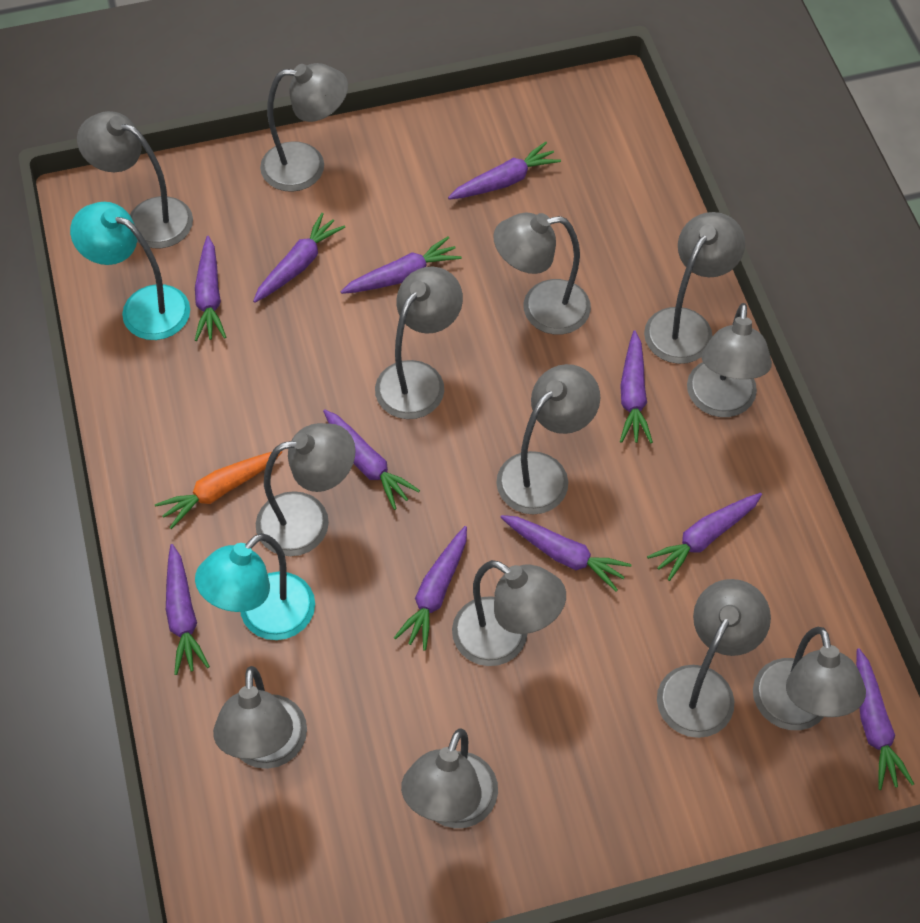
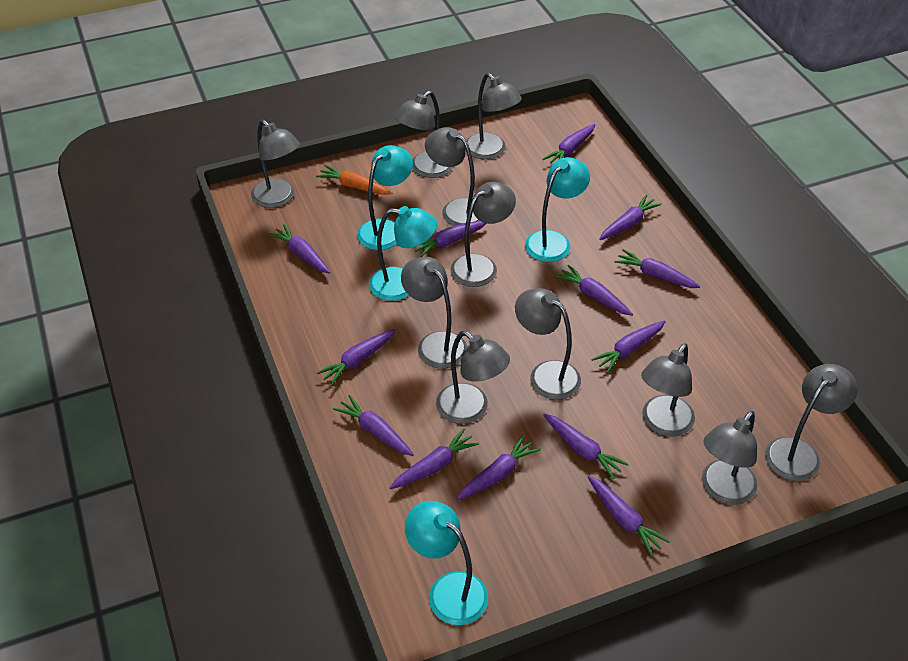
grey lamp: [77,111,193,248] [213,666,307,769] [256,423,356,556] [260,63,348,192] [375,266,463,419] [401,728,498,828] [452,560,566,666] [493,213,591,335] [496,364,600,514] [644,212,745,364] [657,579,771,738] [687,303,772,417] [753,627,866,730] = 13 -> [251,119,300,208] [395,91,453,178] [401,257,467,369] [425,127,479,226] [436,331,510,424] [450,182,516,287] [465,73,522,159] [515,288,581,400] [641,343,695,437] [702,411,757,505] [765,364,857,481] = 11
purple carrot: [166,544,210,675] [195,236,226,341] [253,213,345,303] [323,409,420,510] [340,236,462,294] [394,526,467,651] [448,142,561,200] [500,515,632,592] [620,331,653,443] [647,492,762,581] [856,648,914,790] = 11 -> [268,224,330,274] [317,329,396,386] [333,395,414,456] [390,429,479,489] [415,221,486,257] [457,435,541,500] [543,124,595,164] [543,414,629,480] [555,265,633,316] [588,476,670,556] [592,321,666,373] [599,195,662,240] [615,249,700,288] = 13
turquoise lamp: [70,202,190,340] [195,533,315,640] = 2 -> [357,145,413,250] [369,206,437,301] [405,501,488,625] [525,157,590,262] = 4

